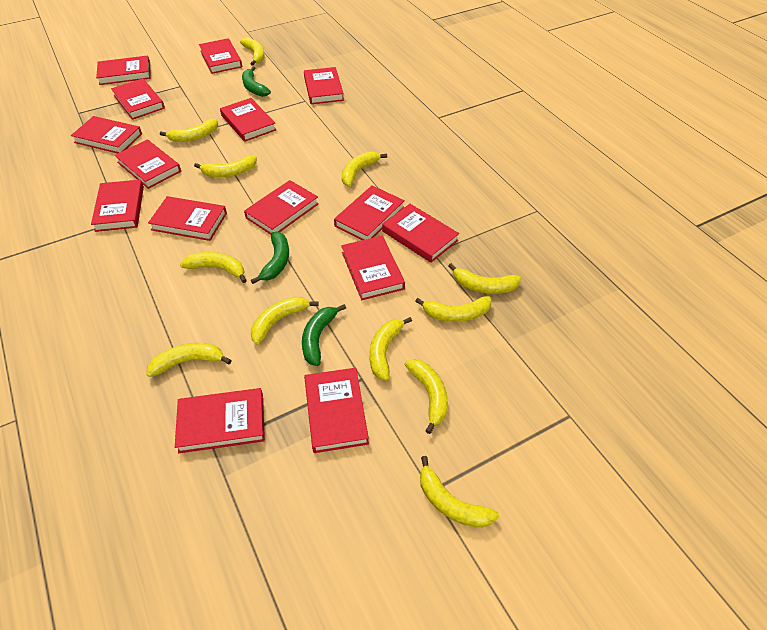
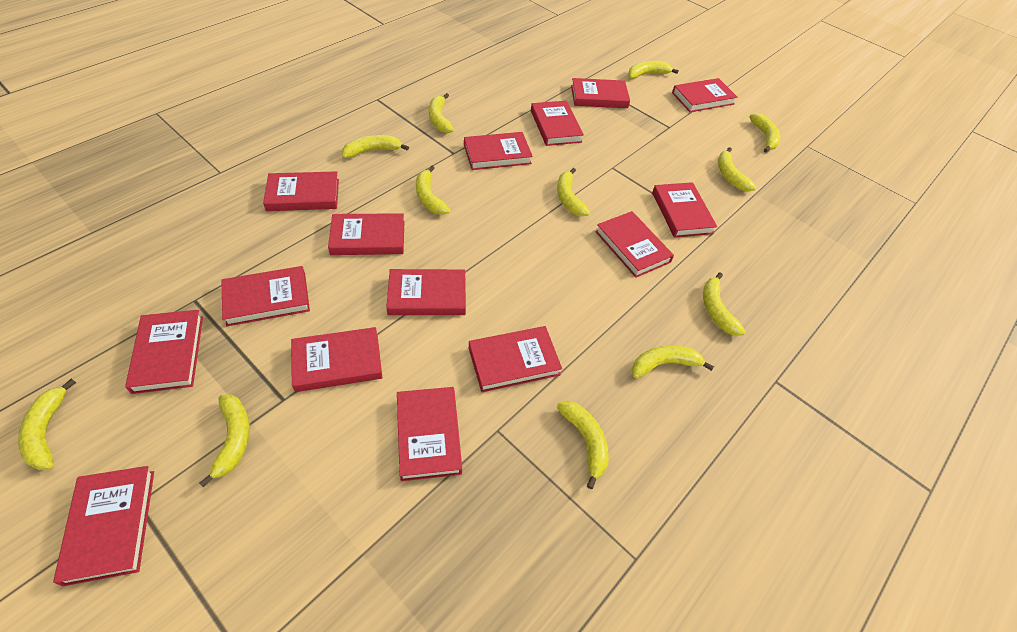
green banana: [242,66,271,97] [251,232,289,284] [302,304,346,366] = 3 -> none = 0

